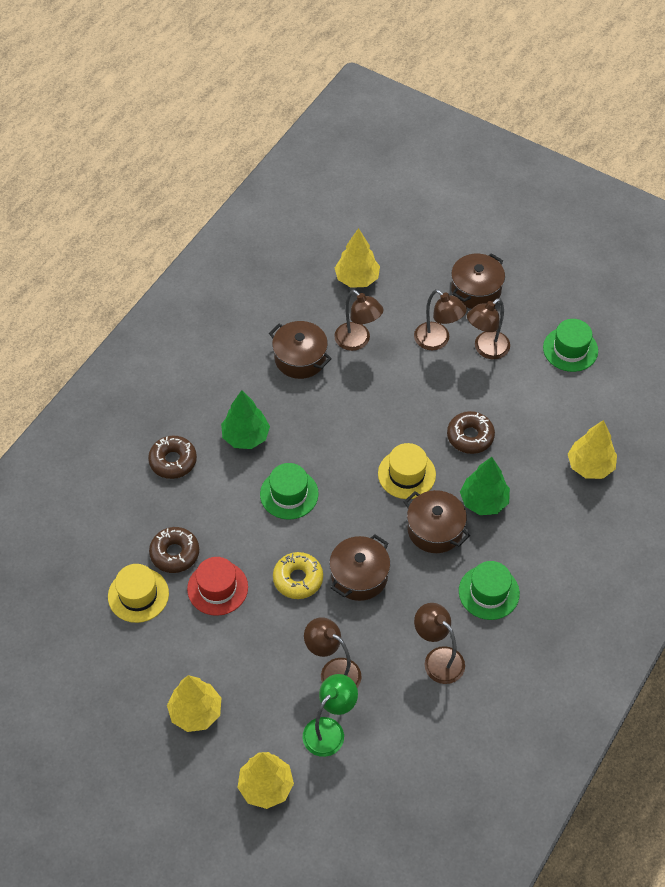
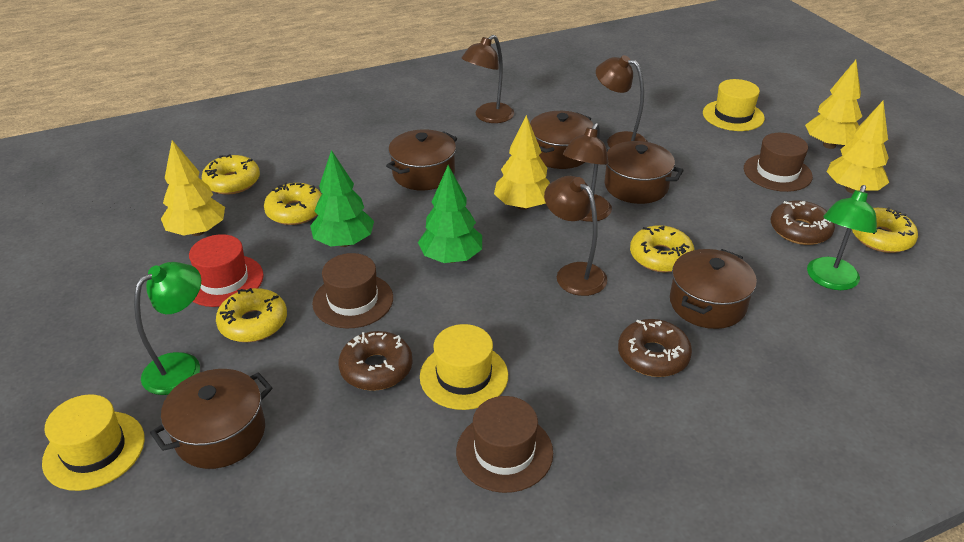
brown hat: none = 0 -> [312,253,393,328] [456,396,553,493] [744,133,813,192] = 3
brown lamp: [304,617,361,688] [334,290,383,351] [414,289,467,350] [414,603,465,684] [467,298,510,359] = 5 -> [462,35,514,123] [544,176,607,296] [563,123,612,222] [596,55,648,148] = 4
brown pot: [269,321,332,379] [329,534,390,601] [404,490,470,553] [451,253,505,309] = 4 -> [150,369,273,469] [386,129,457,191] [530,111,594,169] [604,141,684,204] [670,249,757,329] = 5
green hat: [260,463,319,520] [459,561,520,620] [543,319,598,372] = 3 -> none = 0
green lamp: [303,674,358,757] = 1 -> [134,262,201,395] [807,185,877,290] = 2
yellow donut: [273,552,323,599] = 1 -> [202,154,260,195] [216,288,287,342] [264,183,322,225] [630,225,694,272] [852,207,918,253] = 5
yellow hat: [108,564,169,623] [378,443,436,499] = 2 -> [42,394,145,491] [420,324,508,410] [703,79,765,131] = 3

